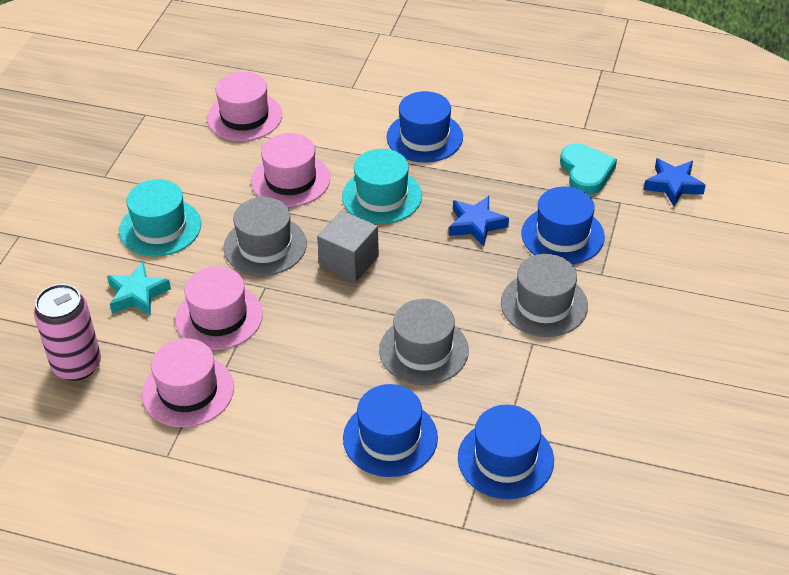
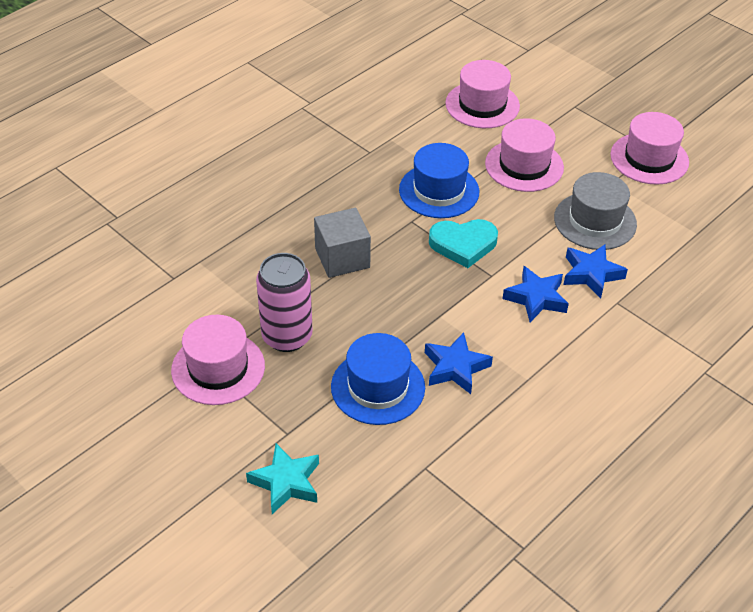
blue hat: [343,384,438,477] [386,91,463,163] [458,405,554,499] [522,186,605,264] = 4 -> [331,333,425,425] [399,143,479,218] = 2
blue star: [449,196,509,246] [644,158,706,206] = 2 -> [425,332,493,394] [503,266,569,322] [563,245,628,299] = 3
grey hat: [224,197,307,276] [379,299,469,385] [501,254,588,337] = 3 -> [554,172,637,250] = 1
turquoise hat: [119,179,201,257] [342,149,422,224] = 2 -> none = 0

